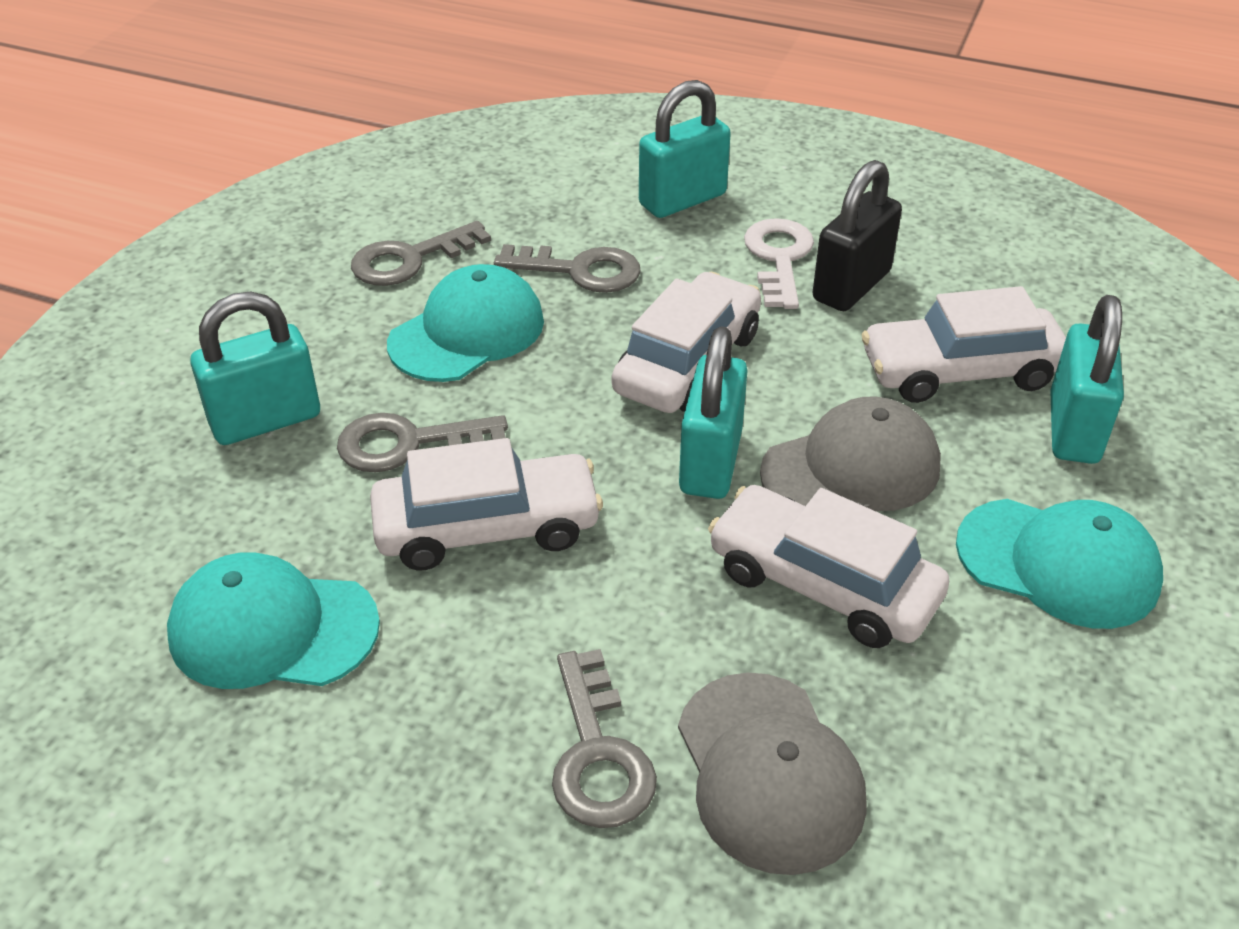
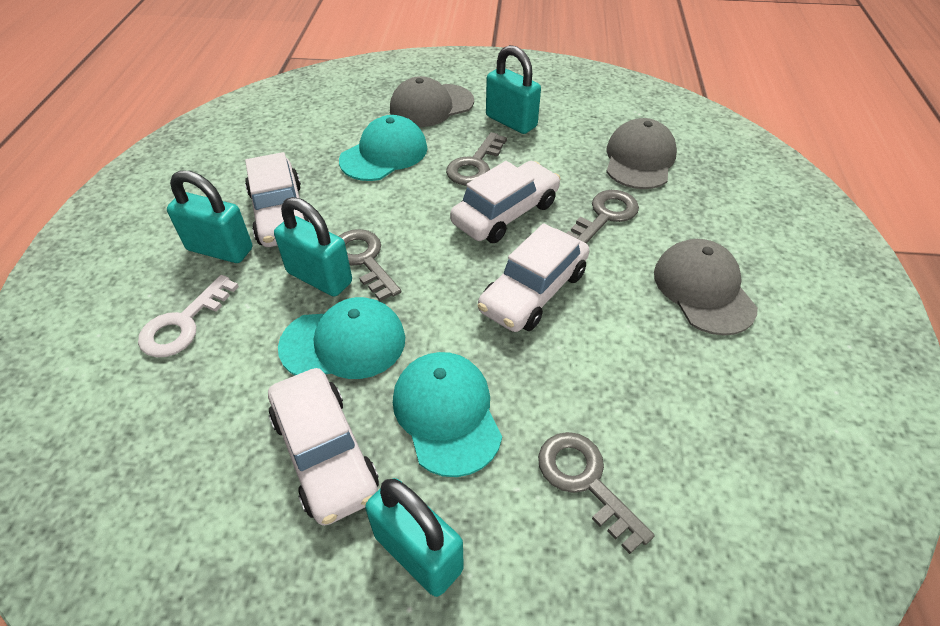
black padlock: [813,160,902,311] = 1 -> none = 0
grey cap: [678,673,867,875] [760,396,941,511] = 2 -> [390,76,474,127] [606,118,677,189] [654,239,758,336] = 3

